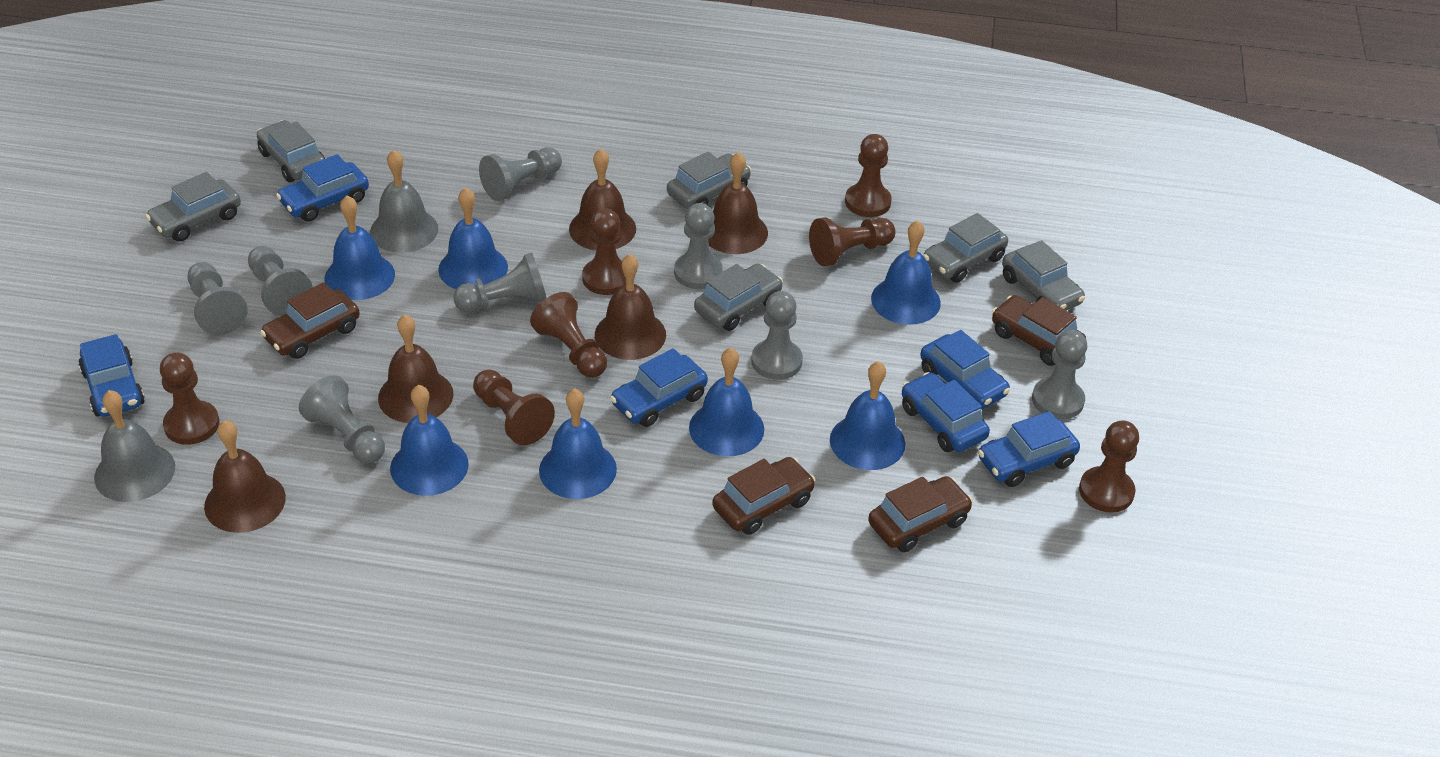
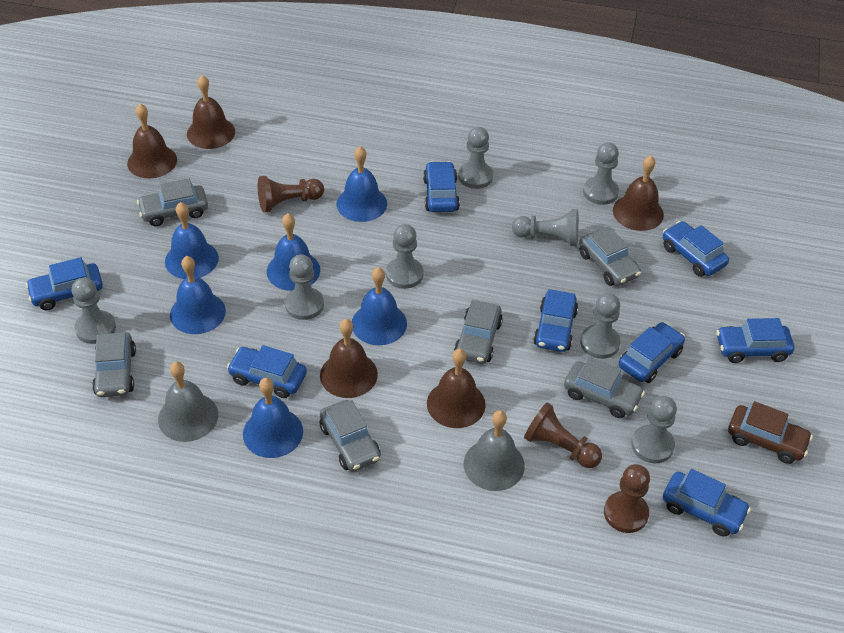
blue bell: [325,195,395,300] [390,385,469,496] [438,187,508,289] [539,388,617,499] [689,348,764,457] [830,361,905,470] [871,220,941,325] = 7 -> [165,202,219,279] [170,256,226,334] [243,378,303,458] [267,213,320,291] [337,146,387,222] [352,267,407,345] = 6
blue car: [78,334,145,417] [276,154,369,222] [610,348,708,427] [902,372,990,452] [920,330,1010,409] [978,411,1080,487] = 6 -> [26,257,103,311] [227,345,307,398] [423,161,460,212] [533,289,578,352] [619,322,685,383] [663,221,729,277] [663,469,751,537] [716,318,794,363] = 8
brown car: [260,282,360,359] [712,457,816,535] [868,476,973,552] [992,295,1086,366] = 4 -> [728,401,813,464] = 1
brown pawn: [160,352,219,445] [473,370,555,445] [530,292,607,378] [582,208,626,295] [809,217,895,266] [845,134,892,217] [1079,420,1139,513] = 7 -> [258,176,324,212] [524,402,602,468] [604,464,650,533] = 3

